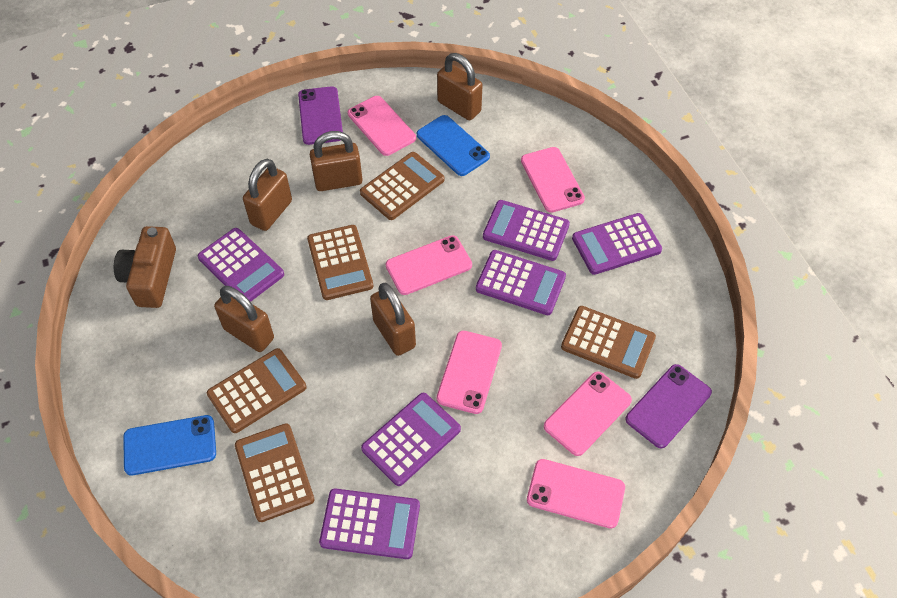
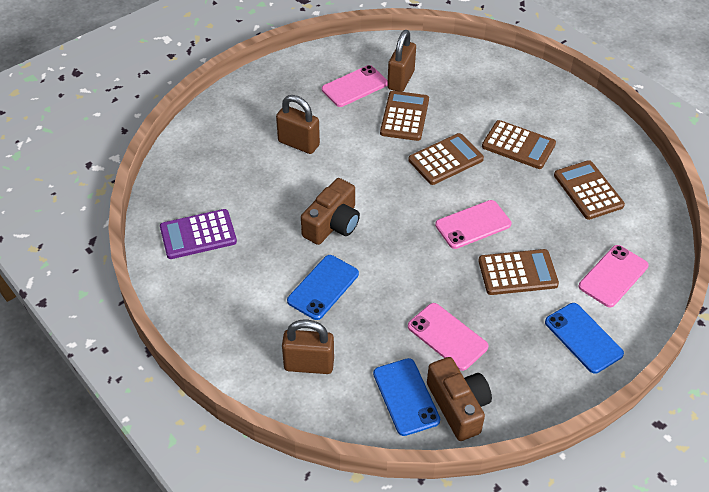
blue phone: [123,415,216,476] [417,115,490,176] = 2 -> [287,255,359,320] [373,358,440,436] [545,303,624,374] = 3
brown camera: [114,226,176,308] = 1 -> [301,178,360,245] [427,357,492,441] = 2
brown padlock: [214,286,274,352] [243,159,292,231] [310,131,363,191] [370,283,416,356] [437,53,482,120] = 5 -> [276,95,320,154] [282,319,334,374] [387,30,416,92] = 3
pink phone: [348,96,416,156] [386,235,472,295] [437,331,502,414] [521,147,585,213] [527,459,625,529] [544,372,632,456] = 6 -> [322,65,388,107] [408,303,489,371] [435,200,511,249] [579,245,649,307] = 4
purple calculator: [198,228,284,302] [319,488,420,559] [361,393,461,486] [476,250,566,315] [483,200,570,261] [572,213,662,275] = 6 -> [160,209,237,259] = 1
purple phone: [298,86,343,145] [626,364,712,448] = 2 -> none = 0

